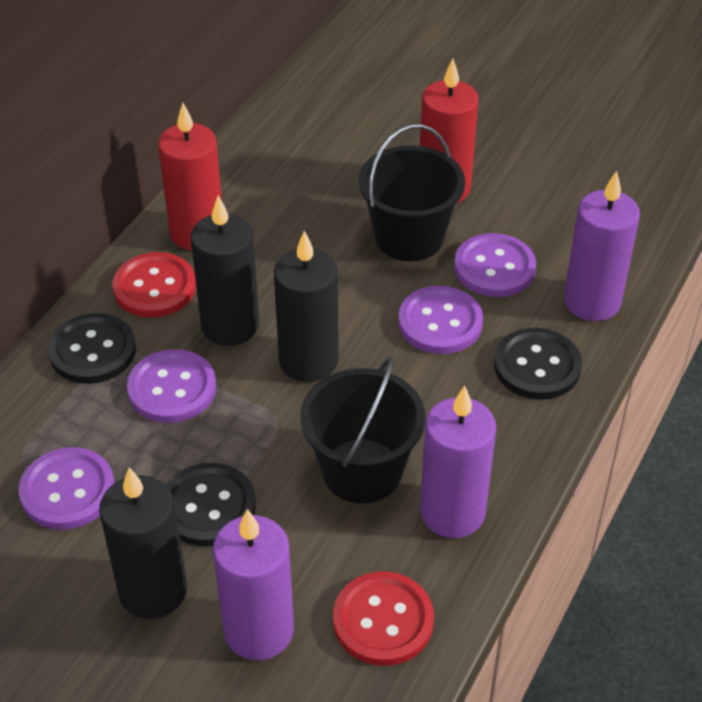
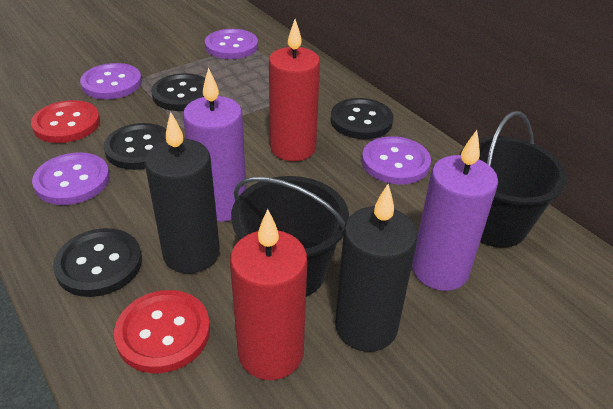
black button: [48,313,136,384] [166,463,256,546] [494,328,582,400] = 3 -> [53,228,142,297] [104,123,166,170] [151,73,205,111] [331,98,394,139] = 4
black candle: [99,467,187,619] [191,196,259,346] [274,231,339,382] = 3 -> [144,112,220,273] [335,184,418,352] = 2
purple candle: [213,509,294,660] [420,385,496,538] [564,171,640,321] = 3 -> [183,67,246,222] [412,130,498,291] = 2

